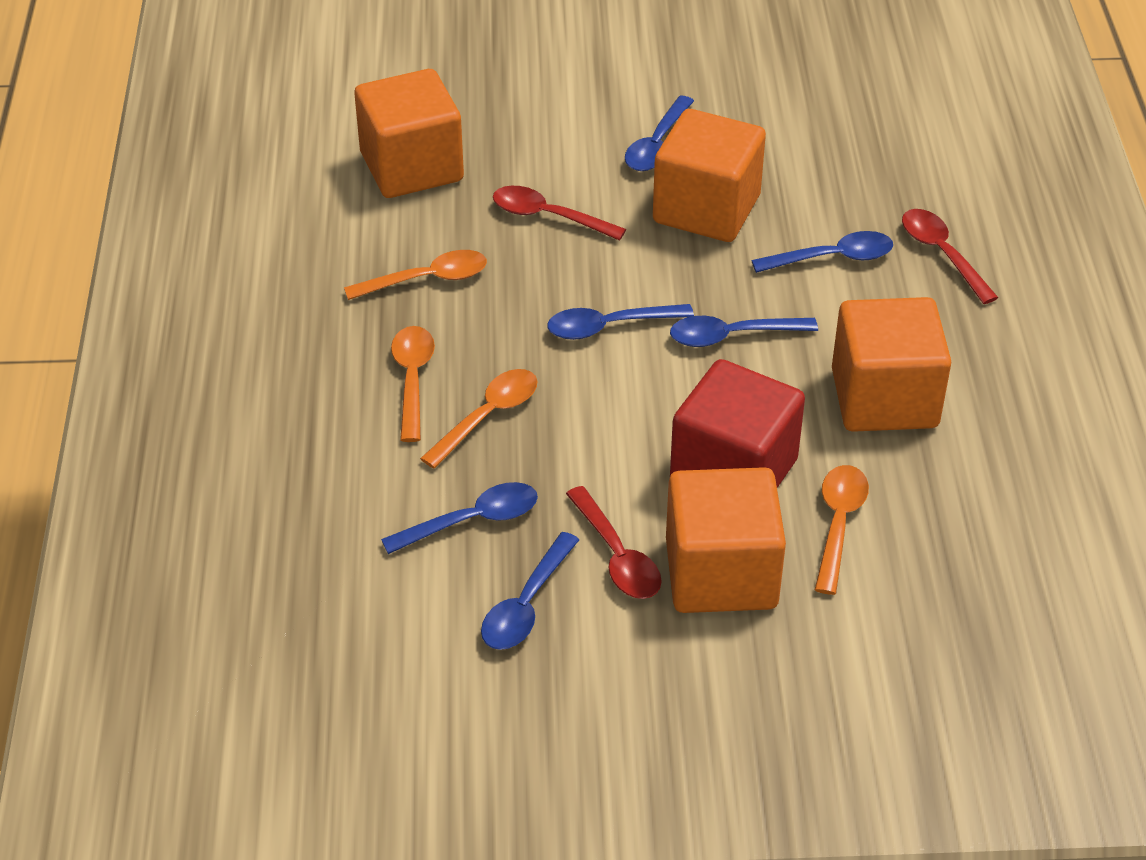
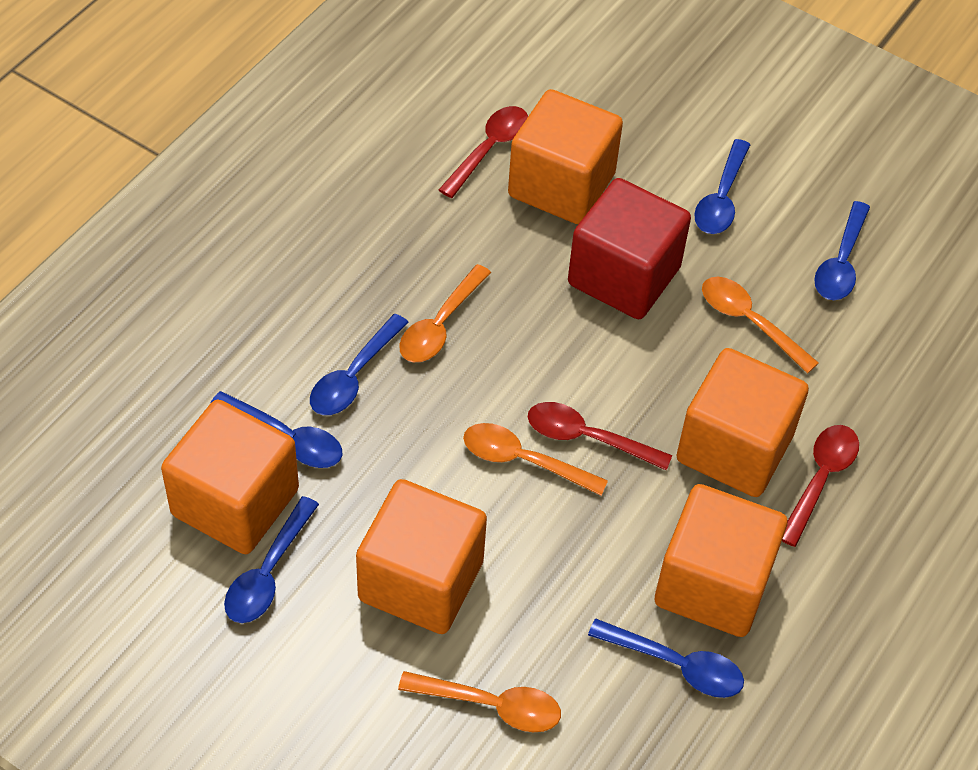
orange cube: [354,69,464,198] [653,109,766,242] [666,467,786,613] [832,297,951,432] = 4 -> [161,400,299,554] [356,479,487,634] [508,89,623,224] [655,484,787,637] [676,348,809,497] = 5

